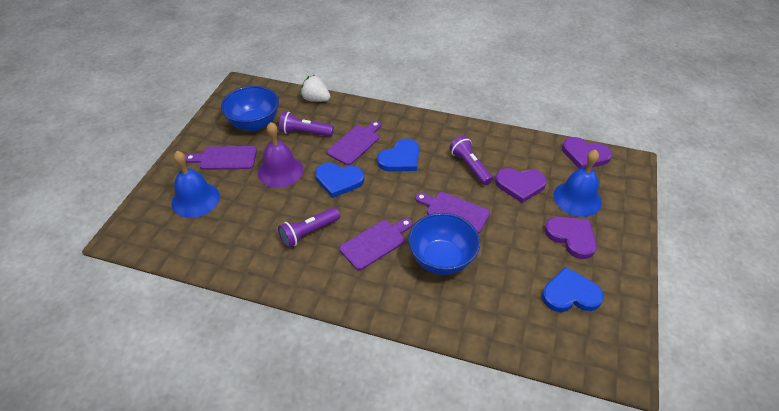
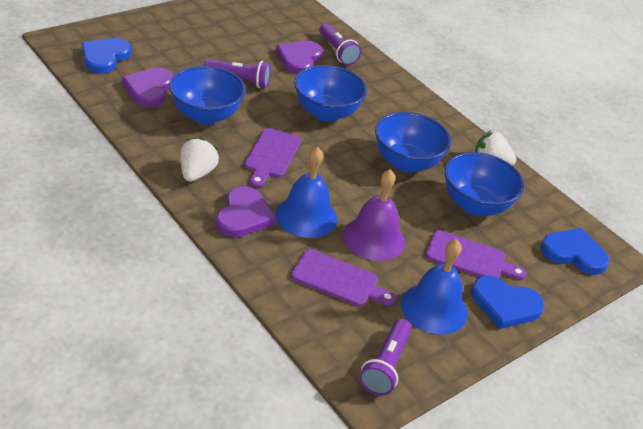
blue bowl: [221,86,279,131] [408,213,480,275] = 2 -> [169,66,246,125] [294,65,367,122] [375,112,451,172] [445,152,524,216] = 4
purple cutting board: [185,146,257,170] [327,121,381,165] [340,218,412,270] [415,192,490,234] = 4 -> [244,128,301,187] [291,249,396,306] [425,230,526,280] = 3
white strawberry: [300,75,330,102] = 1 -> [180,137,219,182] [475,130,516,166] = 2

